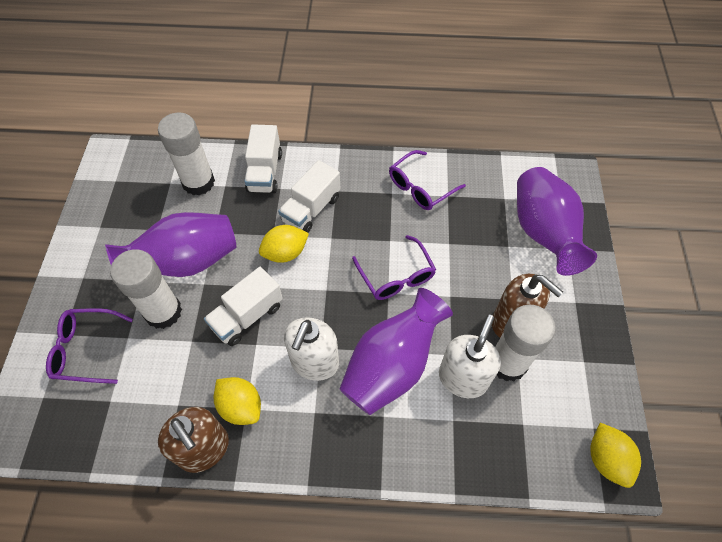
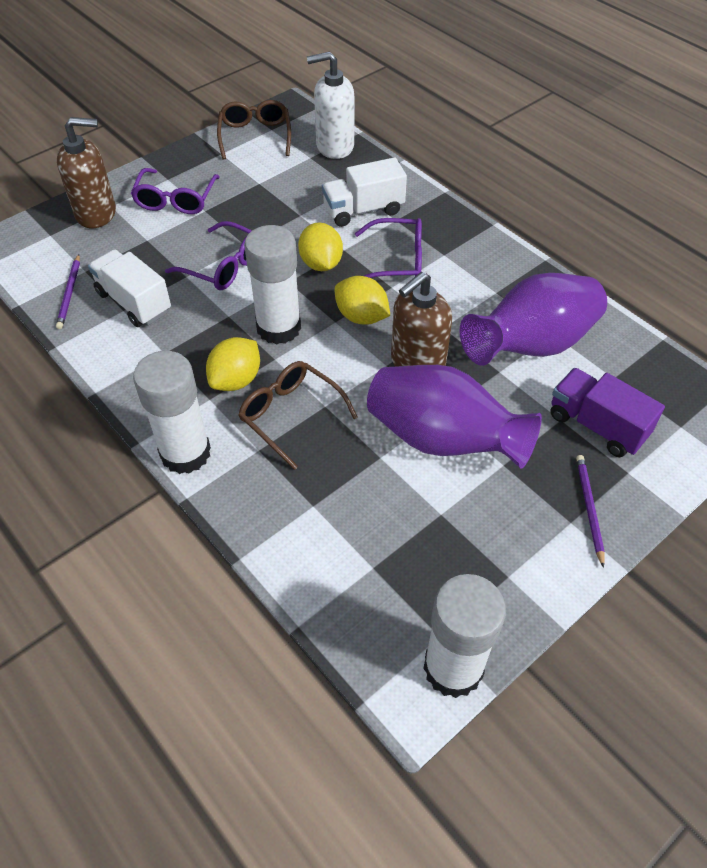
brown glasses: none = 0 -> [217,100,291,160] [238,361,358,470] = 2
purple pencil: none = 0 -> [56,254,80,329] [576,455,605,568] = 2
purple truck: none = 0 -> [550,368,665,457] = 1
purple vase: [105,212,236,277] [340,288,453,415] [517,167,597,276] = 3 -> [367,365,542,469] [459,273,607,366] = 2
white soap dispenser: [284,317,339,381] [439,315,501,398] = 2 -> [307,51,354,159] = 1
white truck: [204,267,283,346] [244,124,282,193] [278,160,341,233] = 3 -> [88,249,171,327] [322,157,407,227] = 2

